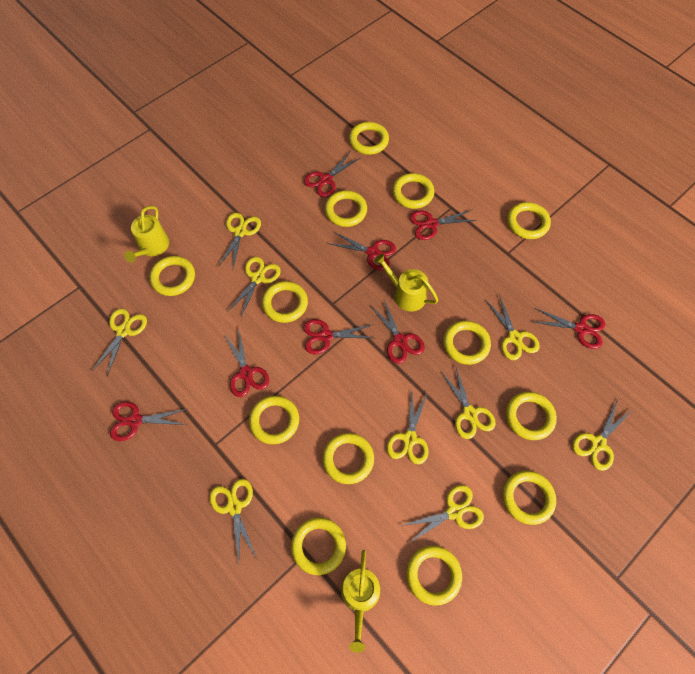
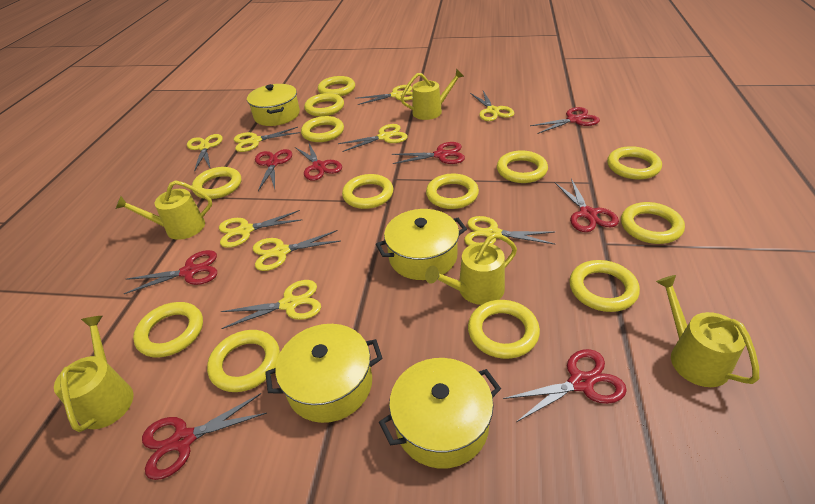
yellow pot: none = 0 -> [247,84,300,126] [265,324,383,423] [376,209,467,280] [379,358,501,468] = 4
yellow watering can: [124,206,169,262] [341,550,380,653] [374,254,439,311] = 3 -> [54,316,134,432] [116,180,212,240] [401,69,464,120] [425,233,517,305] [656,275,759,387] = 5

